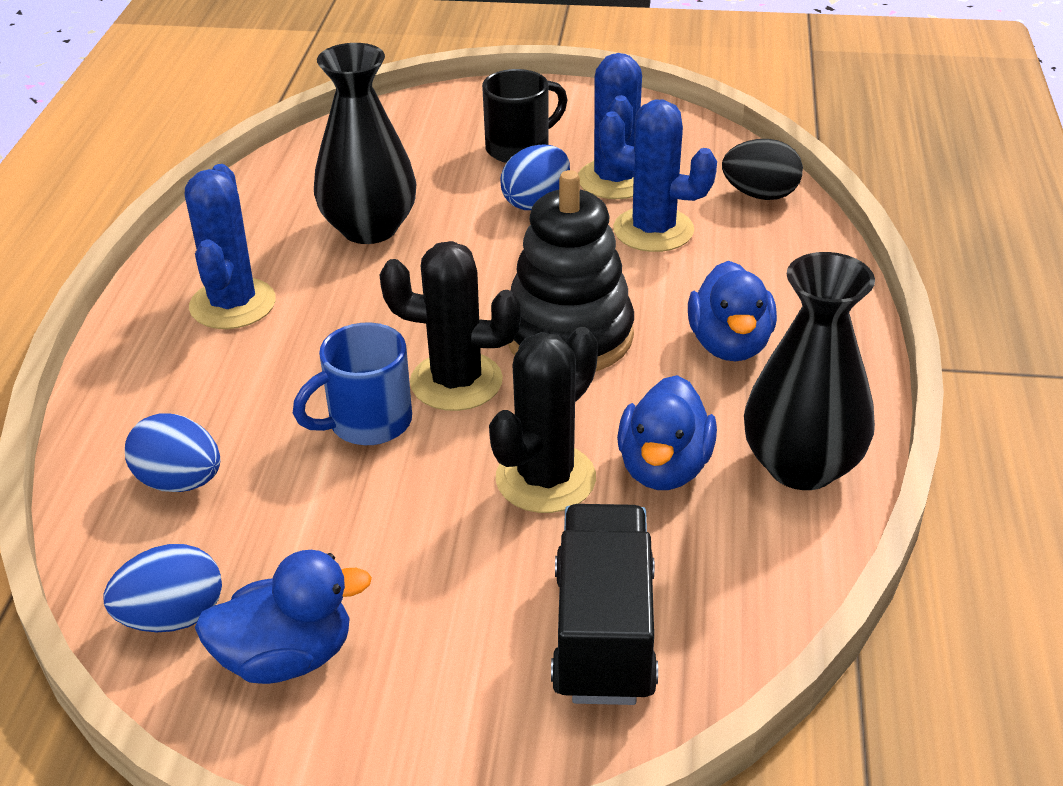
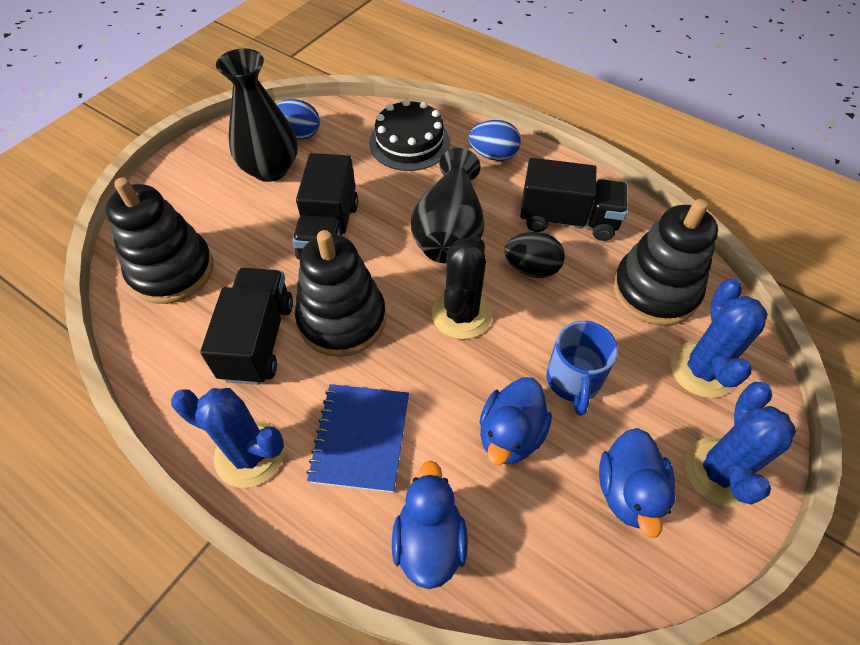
black cactus: [380,241,521,411] [489,327,598,513] = 2 -> [431,236,492,339] = 1
black cake: none = 0 -> [369,99,450,171] = 1
black mug: [482,69,567,163] = 1 -> none = 0
black stacking toy: [508,170,634,372] = 1 -> [106,178,214,304] [295,230,386,357] [613,199,718,326] = 3
black truck: [551,504,658,705] = 1 -> [200,268,293,385] [292,153,358,260] [520,158,627,241] = 3
blue egg: [104,544,222,632] [125,413,220,492] [500,145,570,210] = 3 -> [276,99,320,140] [469,120,521,161] = 2
blue notebook: none = 0 -> [306,384,409,493] = 1

